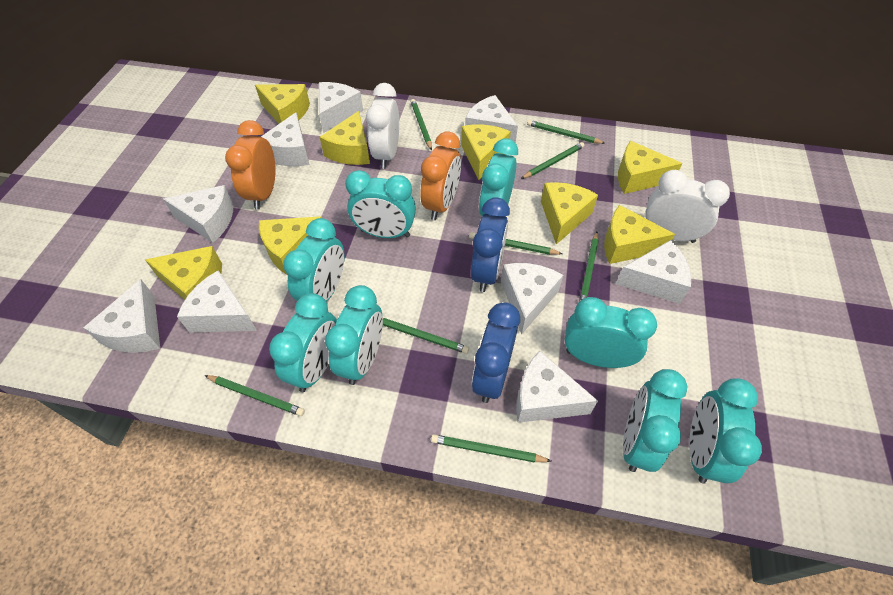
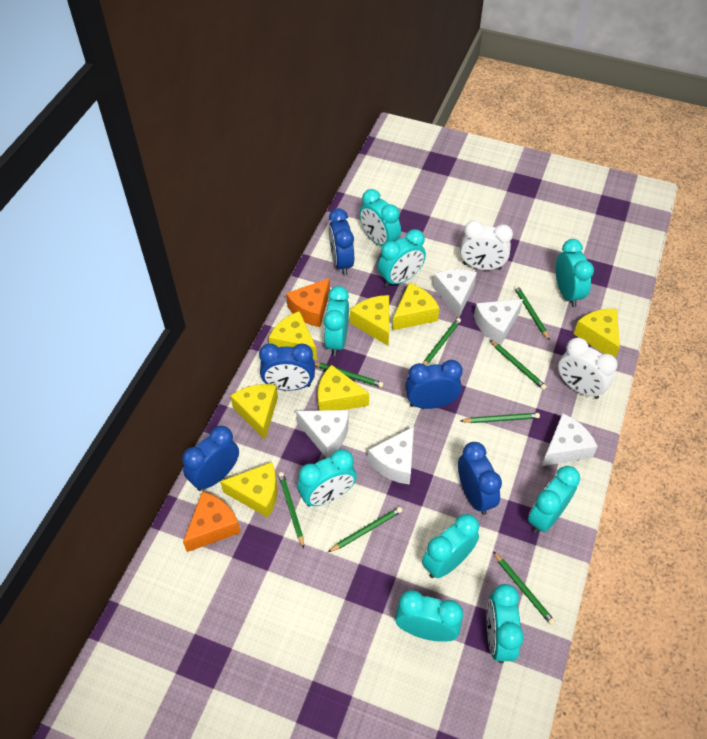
blue clock: [471,197,510,292] [472,302,520,403] = 2 -> [182,426,239,491] [259,343,315,391] [329,208,354,276] [405,360,463,409] [458,442,502,515] = 5
orange cheese: none = 0 -> [183,491,241,552] [286,278,330,327] = 2
orange clock: [225,120,276,210] [421,131,461,220] = 2 -> none = 0
turquoise clock: [269,293,337,392] [283,218,344,302] [325,285,383,385] [345,170,416,238] [479,139,518,216] [565,297,657,368] [623,369,688,472] [689,378,762,484] = 8 -> [297,449,357,506] [324,286,349,356] [360,189,401,246] [378,229,426,287] [395,590,463,642] [422,514,479,578] [486,584,524,663] [528,466,580,534] [556,239,594,307] = 9
white cheese: [83,279,160,353] [163,185,233,243] [177,270,257,333] [261,112,310,166] [319,82,363,133] [465,95,518,143] [501,263,563,335] [516,350,598,423] [616,240,691,304] = 9 -> [296,410,349,458] [368,426,414,485] [433,269,477,318] [474,299,523,345] [542,413,598,466] = 5
yellow cheese: [145,246,222,300] [255,84,310,124] [259,216,322,275] [320,111,370,165] [461,124,511,180] [541,182,598,244] [604,205,675,264] [618,141,683,194] = 8 -> [220,462,277,518] [230,384,278,439] [269,311,317,360] [318,365,369,410] [350,295,389,346] [392,283,439,331] [574,309,620,358] = 7

